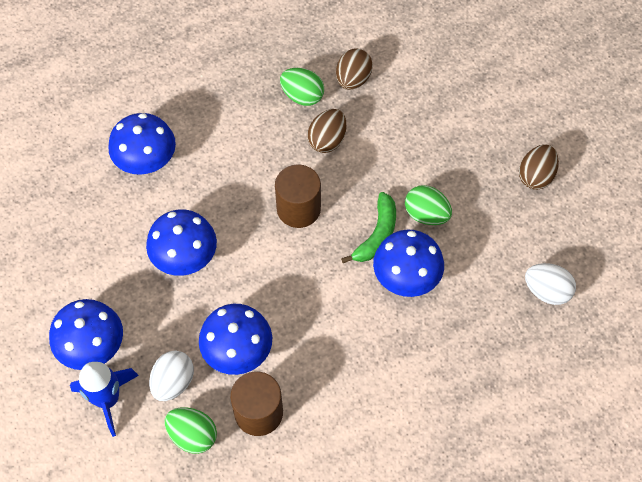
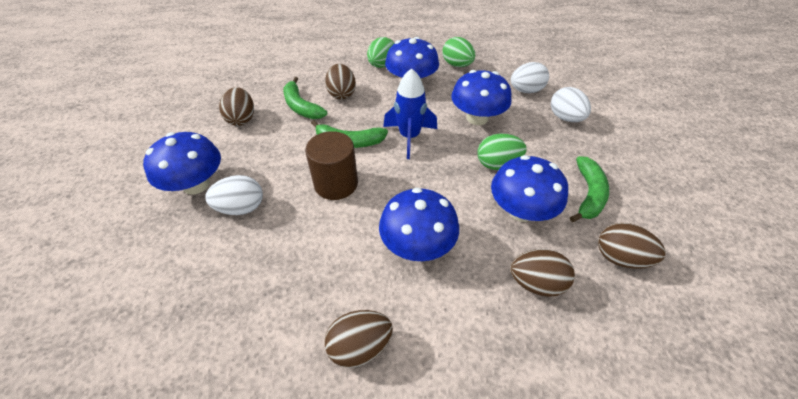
brown cylinder: [230,371,283,436] [275,164,321,228] = 2 -> [305,131,358,200] = 1
brown egg: [307,109,346,153] [336,49,373,90] [519,144,559,190] = 3 -> [219,87,254,126] [324,310,393,368] [325,64,356,100] [510,249,575,297] [598,223,666,269] = 5
green banana: [341,192,396,263] = 1 -> [283,77,327,119] [311,120,388,148] [570,156,609,222] = 3
white egg: [149,351,194,401] [525,263,576,305] = 2 -> [205,175,263,215] [511,62,549,93] [551,87,591,122] = 3

